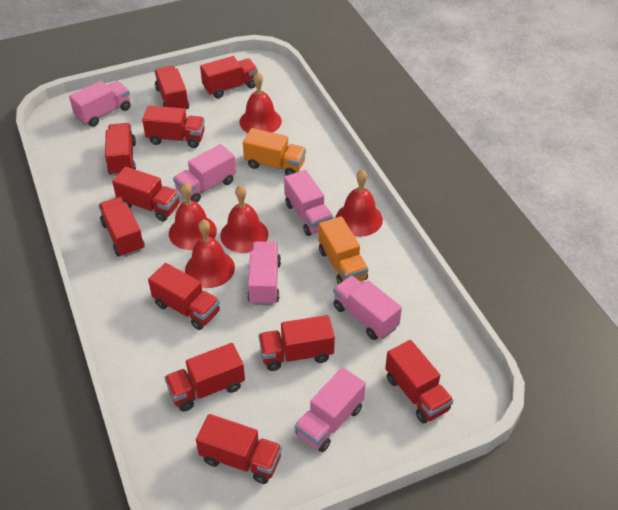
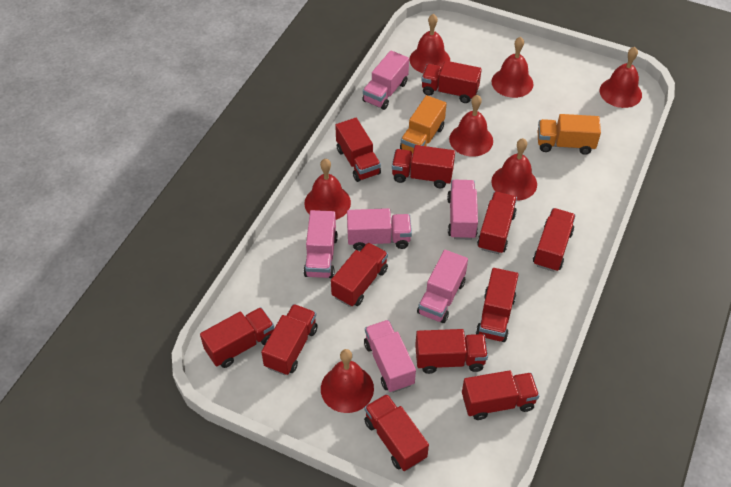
red bell: [169,182,217,250] [185,219,235,288] [220,185,268,253] [240,72,282,133] [336,169,383,237] = 5 -> [304,159,351,220] [321,349,374,413] [410,14,450,73] [449,95,493,157] [491,138,537,201] [492,37,534,98] [599,47,642,108] = 7
red truck: [98,197,145,257] [105,123,136,176] [112,167,180,222] [142,106,205,148] [148,263,220,330] [154,66,189,110] [164,343,245,412] [196,414,282,484] [200,56,258,98] [259,315,335,371] [385,340,454,423] = 11 -> [200,307,274,368] [261,304,318,375] [331,242,388,307] [335,118,381,182] [364,394,429,471] [392,145,455,188] [415,329,488,374] [421,61,482,103] [462,370,539,420] [476,268,519,342] [477,192,517,254] [533,208,576,272] = 12

